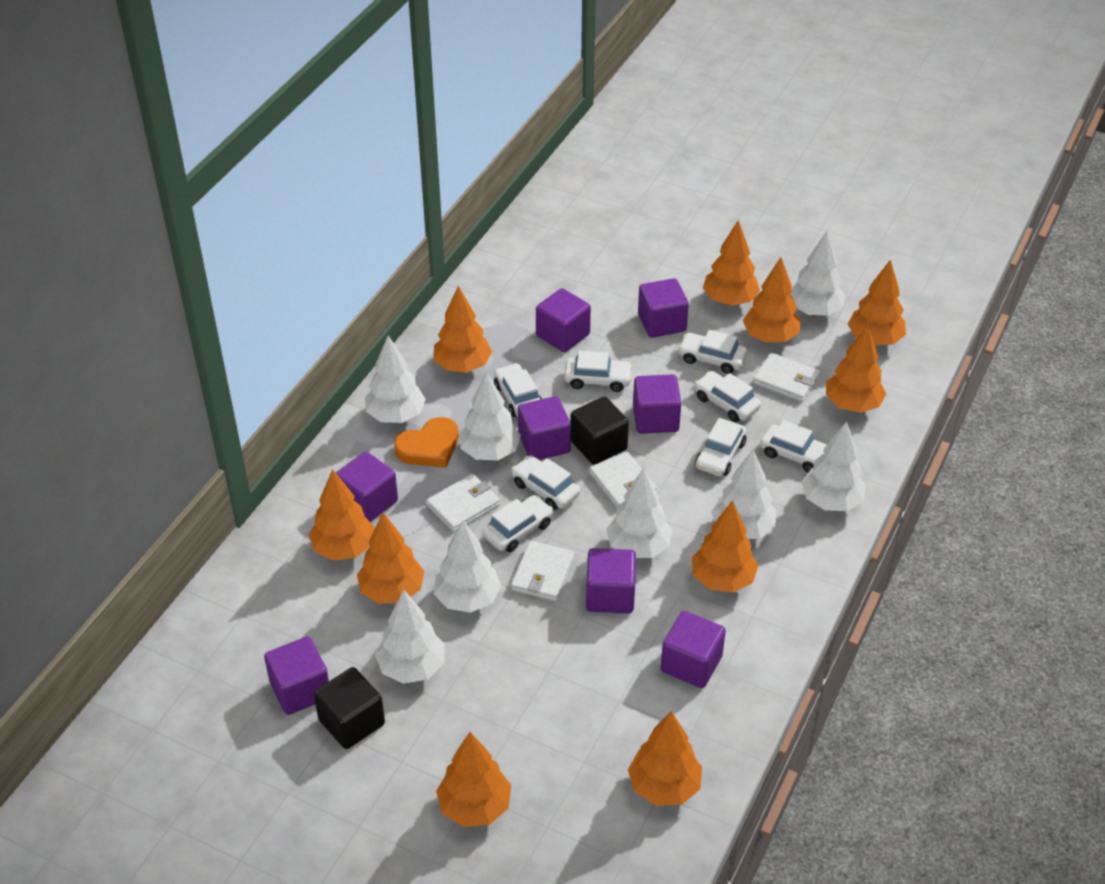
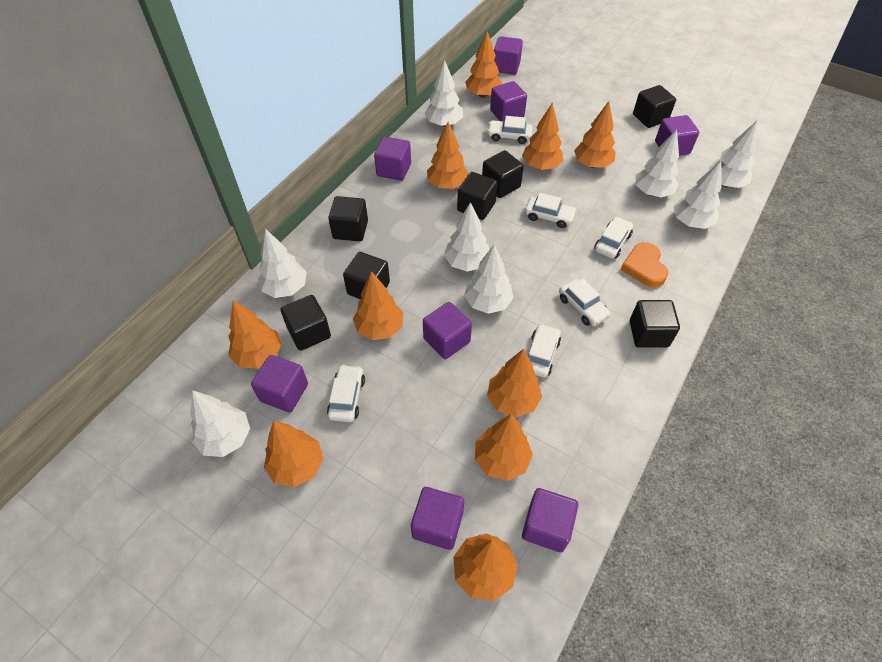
black cube: [314,667,385,749] [571,396,629,465] = 2 -> [281,295,331,351] [328,196,368,241] [343,252,390,299] [457,172,498,220] [482,150,524,198] [630,300,680,348] [633,85,676,128] = 7
white car: [483,495,553,552] [494,363,542,417] [511,455,580,510] [564,351,633,392] [678,330,747,374] [694,371,761,422] [695,418,746,476] [760,420,827,473] = 8 -> [327,364,365,422] [487,116,532,144] [525,193,577,228] [528,324,561,378] [559,279,611,326] [594,217,633,259] = 6
white wallet: [427,473,500,532] [511,541,574,601] [589,451,657,508] [753,353,820,402] = 4 -> none = 0

